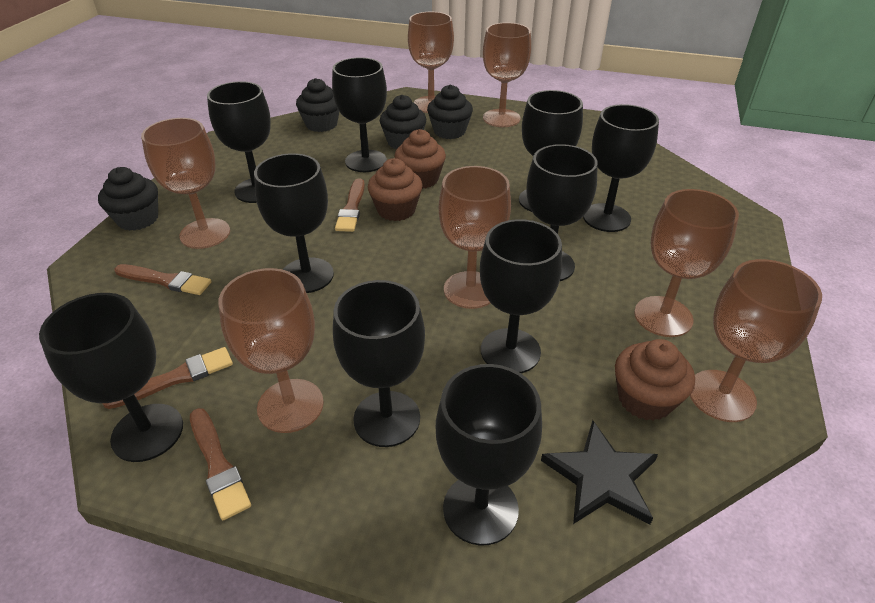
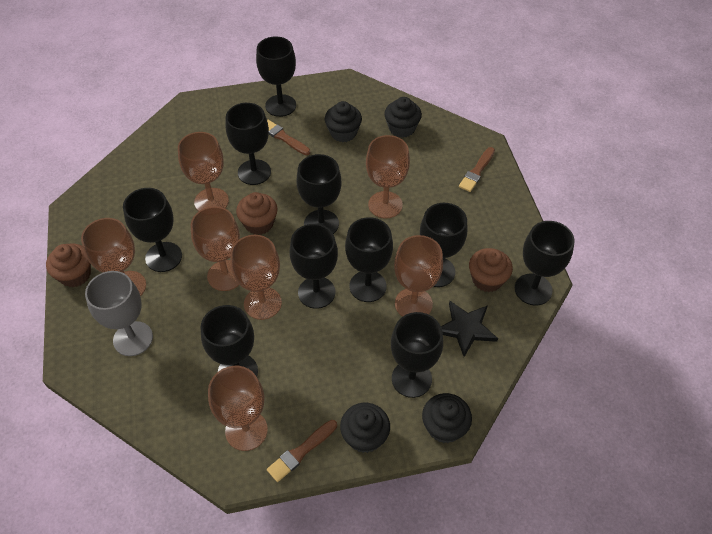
brown brush: [103,347,233,409] [114,264,211,295] [190,408,251,520] [335,178,365,232] = 4 -> [267,120,310,155] [267,420,337,482] [459,147,495,192] = 3
grey goblet: none = 0 -> [85,271,153,356] = 1

